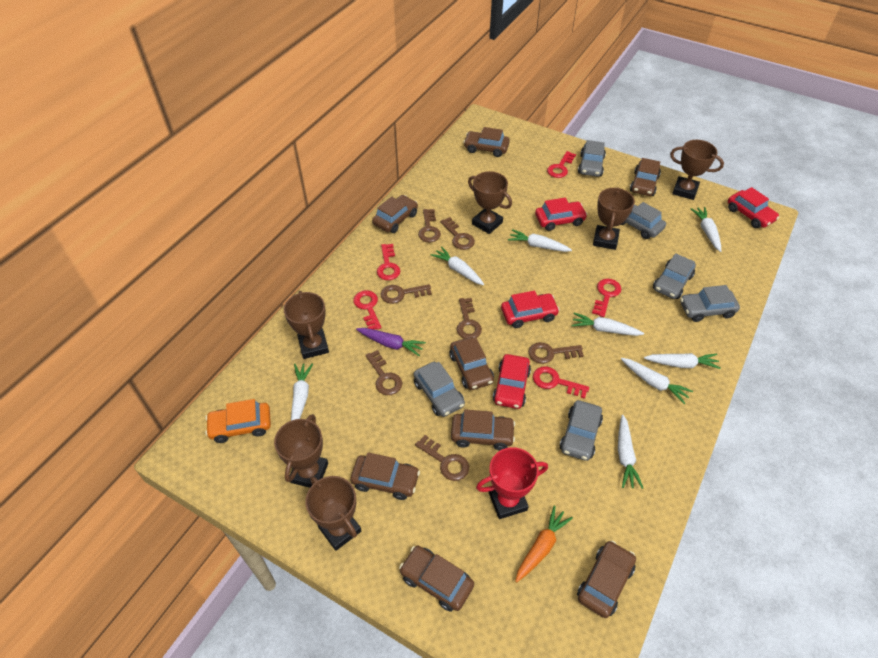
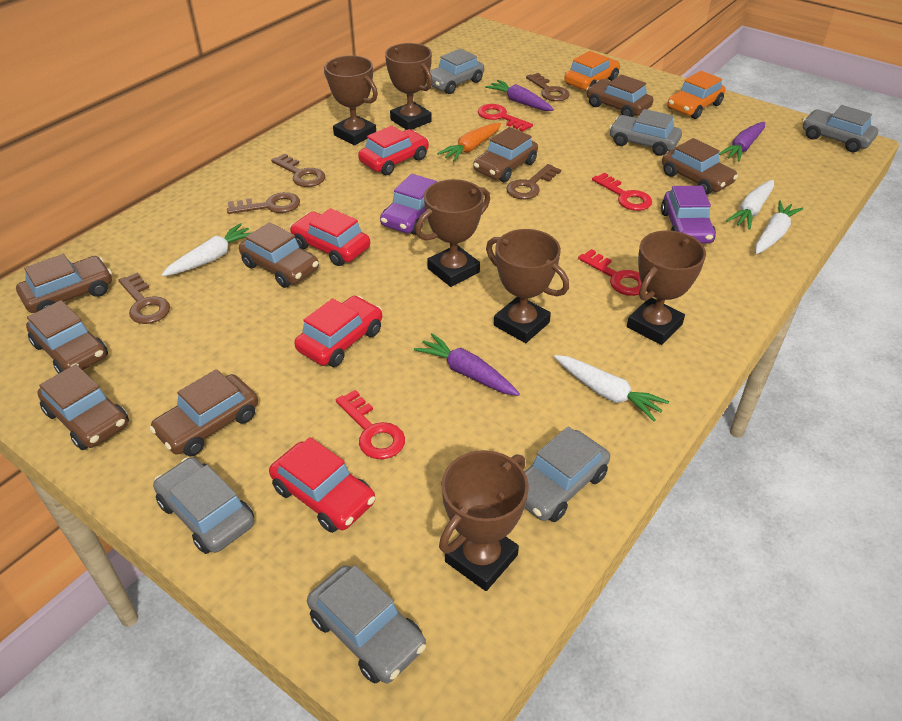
brown key: [365,350,402,395] [381,284,432,304] [415,435,469,481] [418,209,441,242] [440,217,475,250] [456,298,482,339] [528,342,584,364] = 7 -> [118,273,170,324] [227,192,300,214] [271,154,325,187] [506,164,561,199] [526,73,570,101] = 5
orange car: [205,399,271,443] = 1 -> [564,51,620,90] [667,71,725,119] = 2
purple car: none = 0 -> [380,174,437,235] [661,186,716,243] = 2
purple carrot: [356,328,426,356] = 1 -> [414,333,520,396] [485,80,554,111] [719,122,765,162] = 3
red key: [353,290,382,330] [377,244,400,280] [533,367,589,399] [547,151,576,178] [592,278,621,317] = 5 -> [336,390,405,459] [478,104,533,132] [578,249,642,296] [592,172,652,211] = 4
red trophy: [476,447,548,519] = 1 -> none = 0
white carrot: [291,364,313,420] [431,246,484,285] [508,229,572,252] [572,313,644,336] [618,415,643,489] [621,358,693,404] [644,353,721,369] [691,207,721,252] = 8 -> [161,223,251,276] [554,355,669,421] [726,180,774,230] [755,200,803,254] = 4

